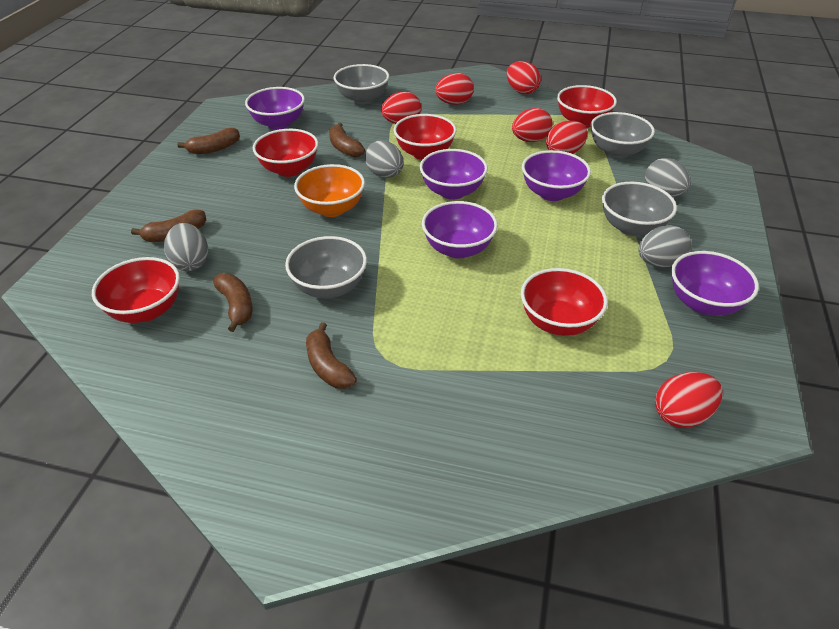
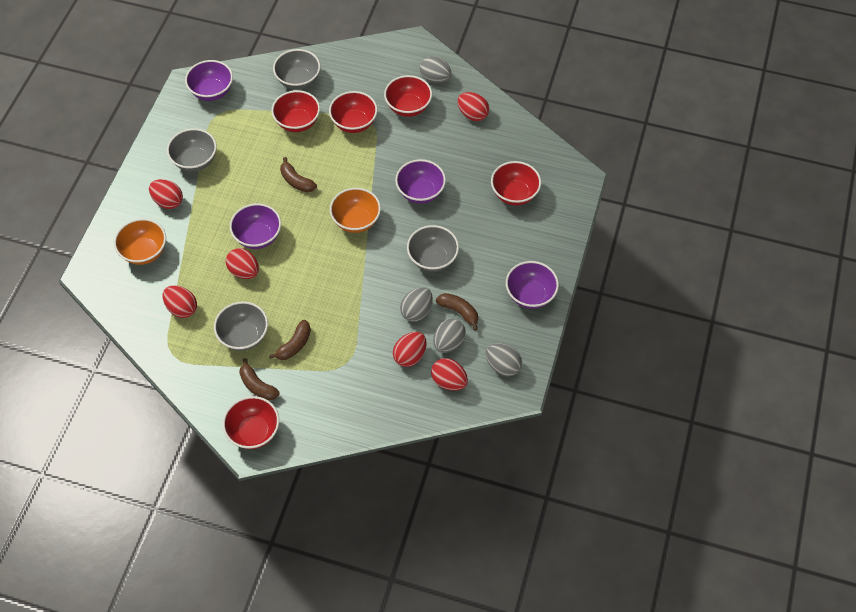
brown banana: [131,210,206,242] [177,128,240,154] [213,273,252,332] [306,322,357,389] [329,123,365,157] = 5 -> [239,358,280,400] [269,320,311,360] [280,157,317,192] [436,293,478,331] = 4
orange bowl: [294,164,365,217] = 1 -> [114,218,166,265] [330,188,381,233] = 2
purple bowl: [245,87,305,130] [420,149,488,200] [422,201,498,258] [522,150,591,201] [671,251,759,316] = 5 -> [185,60,233,101] [230,203,281,249] [395,159,446,204] [506,261,559,309] = 4

